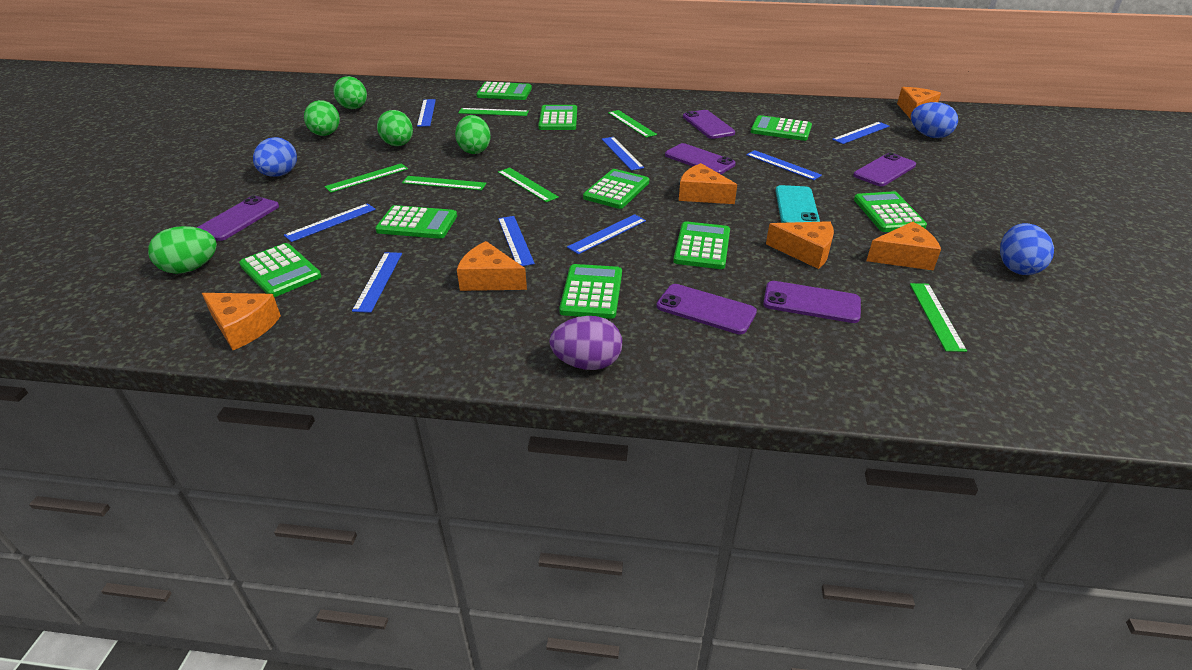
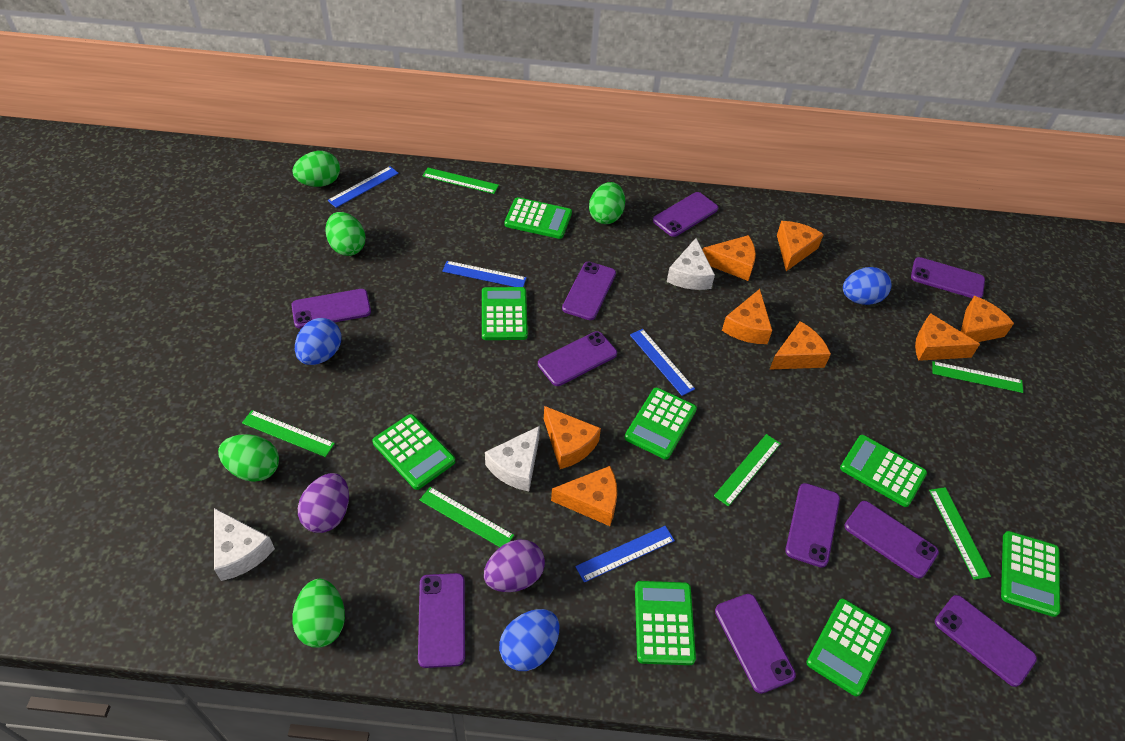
blue ruler: [284,203,376,242] [352,252,402,313] [417,99,436,127] [498,216,535,266] [567,214,646,254] [602,137,644,171] [746,150,822,180] [832,122,889,144] = 8 -> [327,166,399,208] [442,261,527,287] [575,526,675,582] [630,329,695,396] = 4
green calculator: [239,243,321,297] [375,205,457,239] [476,82,532,100] [538,105,577,130] [559,264,622,319] [583,169,649,209] [673,221,730,269] [751,115,812,141] [854,191,927,232] = 9 -> [372,414,455,490] [482,287,528,340] [504,197,572,239] [624,388,697,459] [635,581,696,665] [806,599,891,696] [840,435,927,507] [1001,531,1060,617] = 8
orange cheese: [202,293,281,350] [457,241,527,291] [679,163,737,204] [766,221,834,269] [867,222,941,271] [897,87,941,119] = 6 -> [544,406,601,469] [551,466,617,526] [703,235,756,281] [722,289,772,344] [769,321,831,370] [777,221,824,271] [915,313,980,361] [961,296,1014,342] = 8
purple egg: [549,316,622,370] = 1 -> [298,473,349,533] [484,540,545,592] = 2
purple phone: [197,196,279,241] [656,284,757,335] [665,143,736,174] [683,110,735,139] [763,281,861,323] [853,153,916,186] = 6 -> [291,289,371,329] [418,573,465,668] [538,331,617,386] [562,262,616,320] [653,192,718,237] [715,594,796,694] [785,483,840,568] [845,501,939,578] [911,257,985,298] [935,595,1037,687] = 10
turquoise phone: [775,185,820,223] = 1 -> none = 0
white cheese: none = 0 -> [214,508,275,581] [485,426,540,491] [667,238,715,290] = 3

